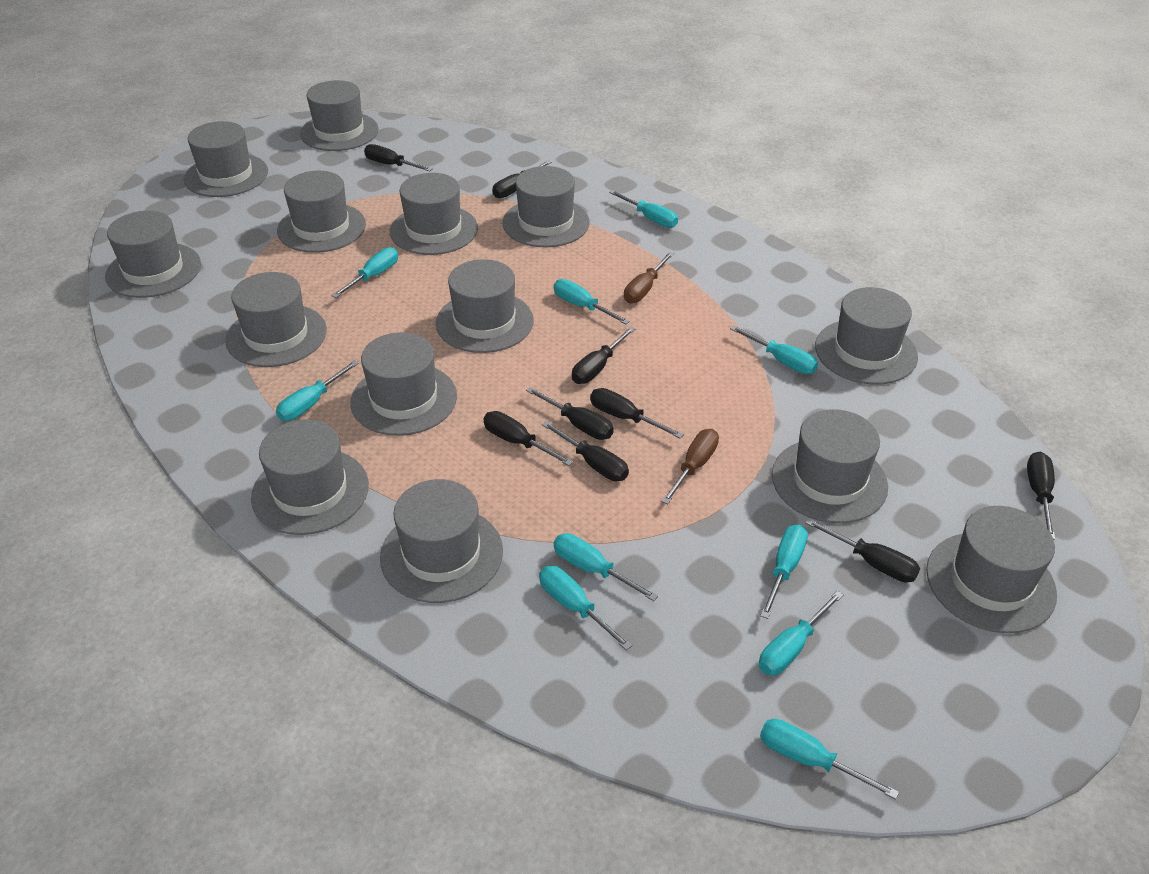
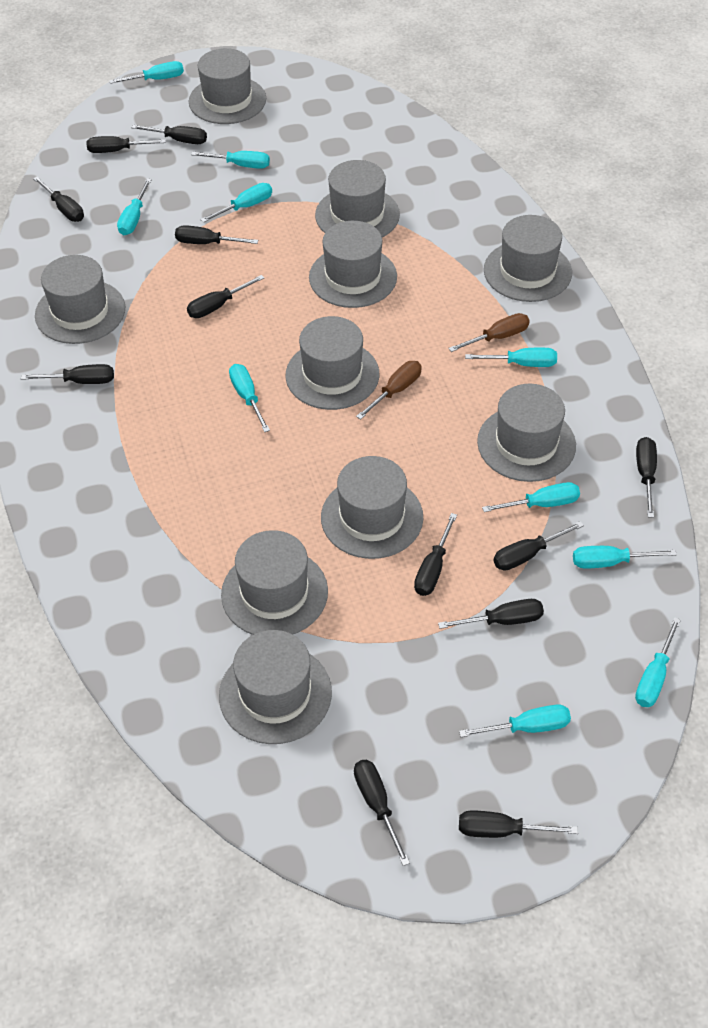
black screwdriver: [364,144,432,171] [483,411,573,466] [492,160,552,198] [526,387,614,440] [542,421,629,481] [572,326,636,384] [590,388,684,439] [805,518,920,583] [1027,452,1055,540] = 9 -> [21,364,114,384] [33,176,84,222] [86,136,166,153] [131,125,207,144] [175,225,258,244] [187,275,264,318] [354,760,410,866] [414,513,457,596] [438,599,544,629] [459,810,578,838] [493,521,584,571] [636,437,657,518] = 12
grey hat: [105,211,201,298] [184,121,268,197] [225,272,327,367] [251,420,369,535] [277,171,366,253] [300,80,379,151] [350,332,457,436] [380,479,503,603] [390,173,478,255] [436,259,534,353] [502,166,590,247] [772,409,888,523] [815,287,918,385] [926,506,1057,633] = 14 -> [35,255,125,344] [189,48,266,124] [219,630,332,744] [221,530,328,635] [285,316,379,410] [309,221,397,308] [315,160,400,237] [321,456,423,559] [477,384,576,482] [484,215,572,302] = 10

